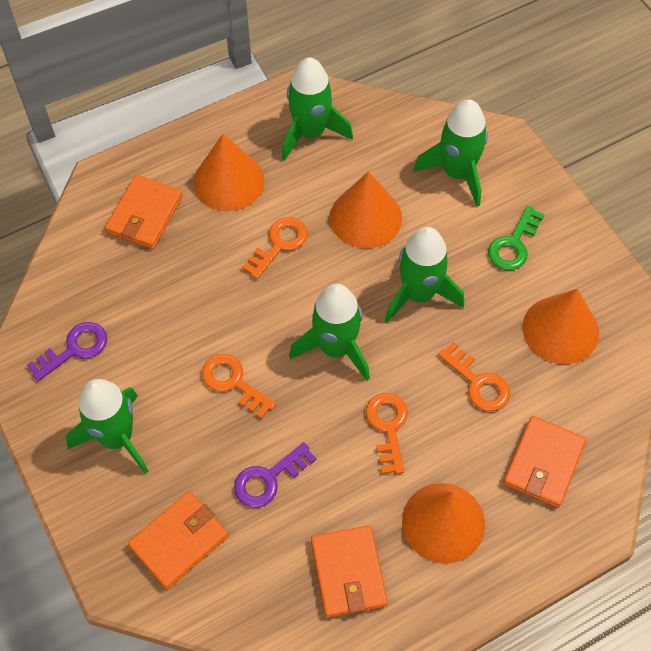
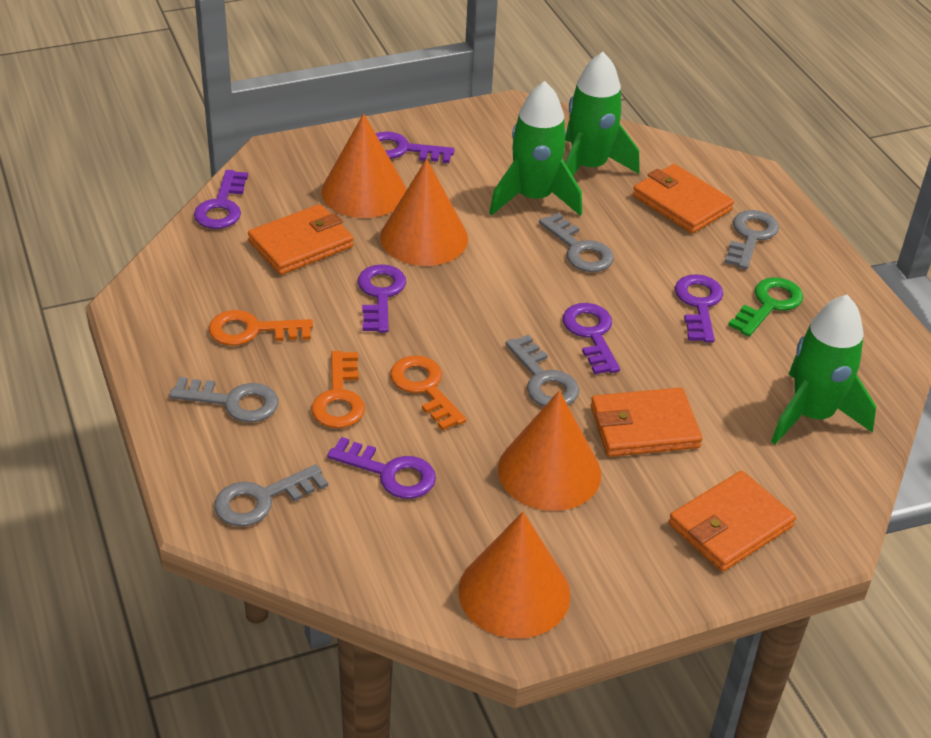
green rocket: [66,379,149,474] [282,57,353,161] [289,284,370,381] [385,227,464,323] [414,100,488,206] = 5 -> [489,81,582,216] [565,52,640,175] [771,295,876,444] = 3
grey key: none = 0 -> [169,377,278,422] [214,464,328,527] [505,335,579,406] [539,213,614,272] [724,210,779,269] = 5
orange key: [202,354,276,419] [242,217,308,279] [366,393,408,474] [438,342,510,411] = 4 -> [208,310,313,346] [312,351,365,428] [390,356,467,431] = 3
purple key: [27,322,107,381] [234,442,317,508] = 2 -> [194,170,248,229] [327,437,436,499] [358,264,406,333] [376,131,455,163] [563,303,620,374] [675,274,723,343] = 6

